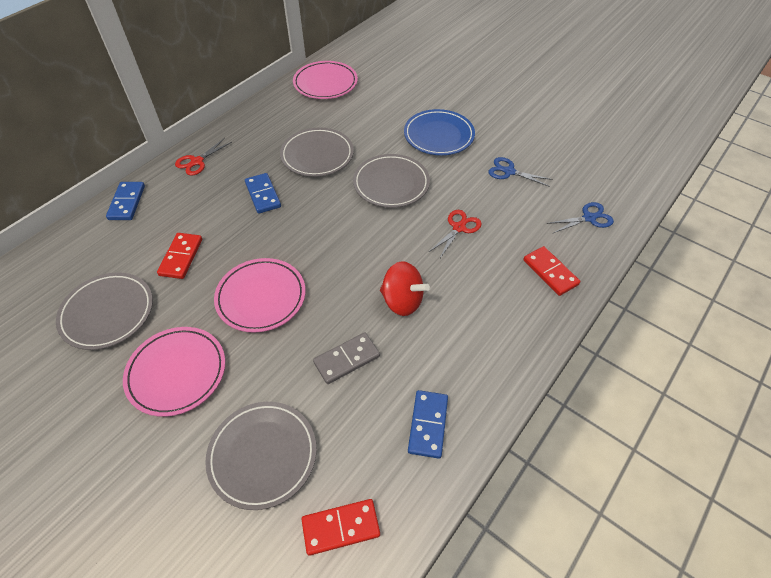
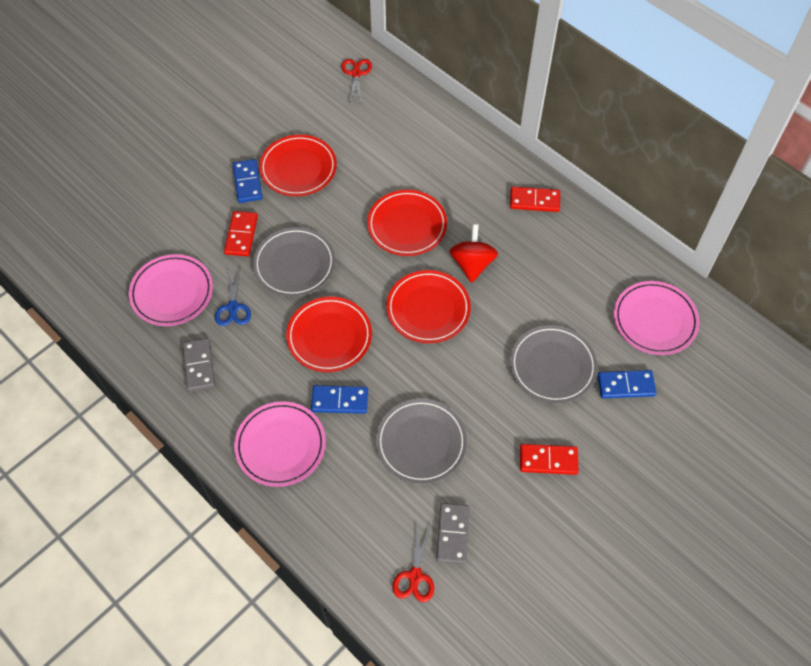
blue plate: [404,109,475,155] = 1 -> none = 0
blue scissors: [488,157,552,187] [547,202,614,233] = 2 -> [215,269,251,326] = 1
grey domino: [313,333,380,384] = 1 -> [183,338,215,391] [436,503,470,564] = 2
grey plate: [56,272,153,350] [205,402,317,510] [280,128,354,177] [353,154,430,208] = 4 -> [253,227,335,297] [376,399,467,484] [510,325,597,403] = 3
red plate: none = 0 -> [259,135,337,196] [286,297,372,372] [367,190,447,256] [386,270,471,343] = 4

